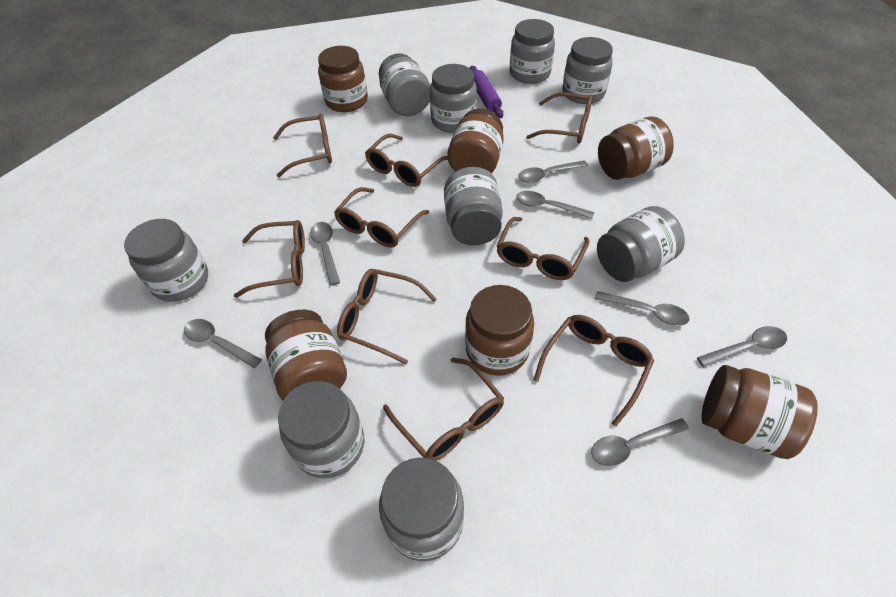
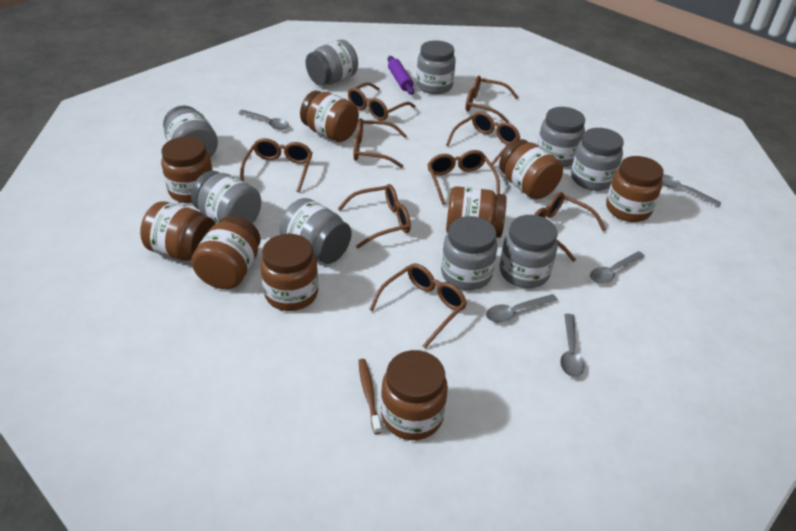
brown jar: [265,310,347,400] [318,46,368,112] [447,109,504,173] [465,285,534,375] [598,117,674,180] [702,365,818,459] = 6 -> [140,201,216,261] [161,136,213,203] [191,216,261,289] [260,234,318,311] [300,91,359,142] [381,350,448,440] [446,186,506,238] [499,139,563,199] [606,156,664,222] = 9
brown toothbrush: none = 0 -> [358,359,381,434] = 1
grey spoon: [184,319,262,368] [310,222,340,285] [516,191,594,219] [518,161,588,183] [591,418,689,466] [595,291,689,326] [697,326,787,367] = 7 -> [238,110,289,130] [486,294,558,322] [560,314,585,377] [590,251,645,284] [662,174,721,207] = 5

